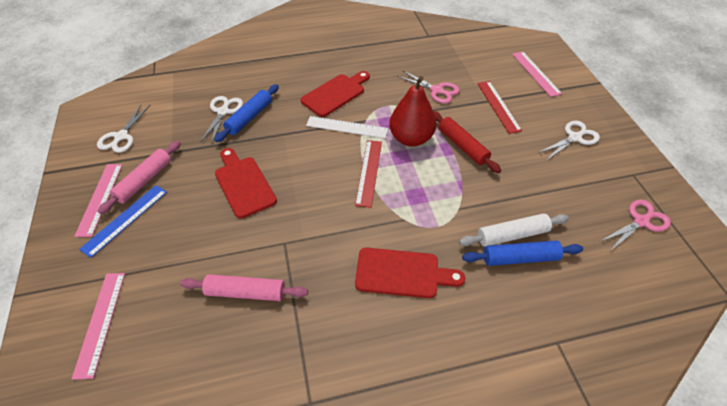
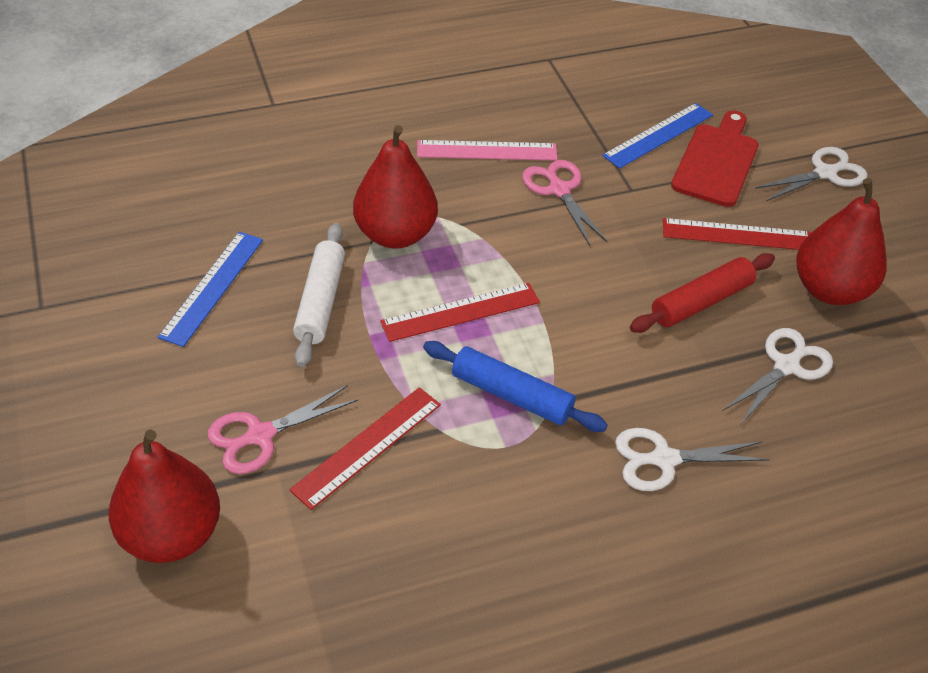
blue rolling pin: [215,84,279,142] [462,241,583,266] = 2 -> [423,341,608,432] = 1
blue ruler: [79,185,167,258] = 1 -> [158,232,263,347] [602,103,713,169] = 2
pink rolling pin: [97,141,181,214] [180,274,308,301] = 2 -> none = 0
pink ruler: [72,273,125,380] [74,164,122,237] [512,52,562,97] = 3 -> [417,140,558,161] = 1
red cutting board: [215,148,277,219] [301,71,370,117] [355,248,465,298] = 3 -> [671,110,759,207] = 1
red pear: [389,76,436,147] = 1 -> [108,430,220,563] [353,125,438,249] [796,178,887,305] = 3
red ruler: [355,140,382,208] [477,81,522,134] = 2 -> [289,387,441,510] [380,283,540,342] [663,218,810,250] = 3
white ruler: [306,116,388,138] = 1 -> none = 0

